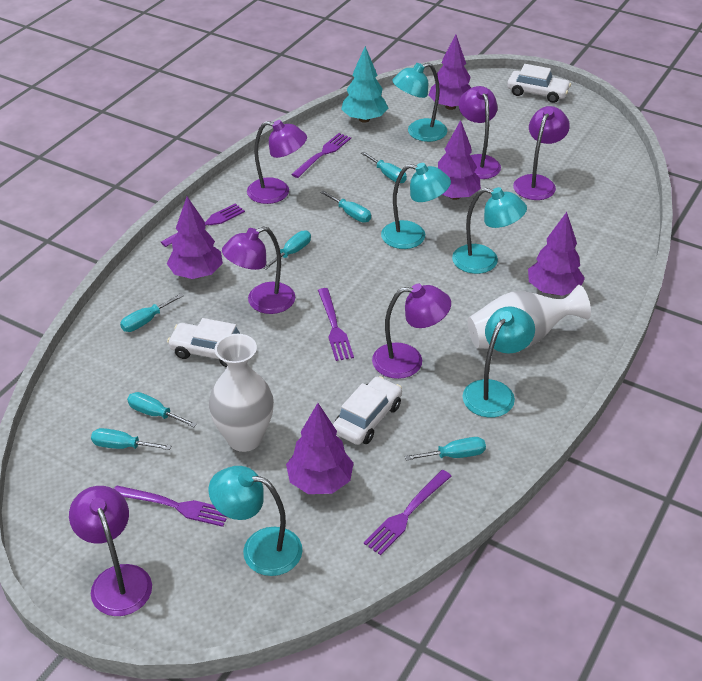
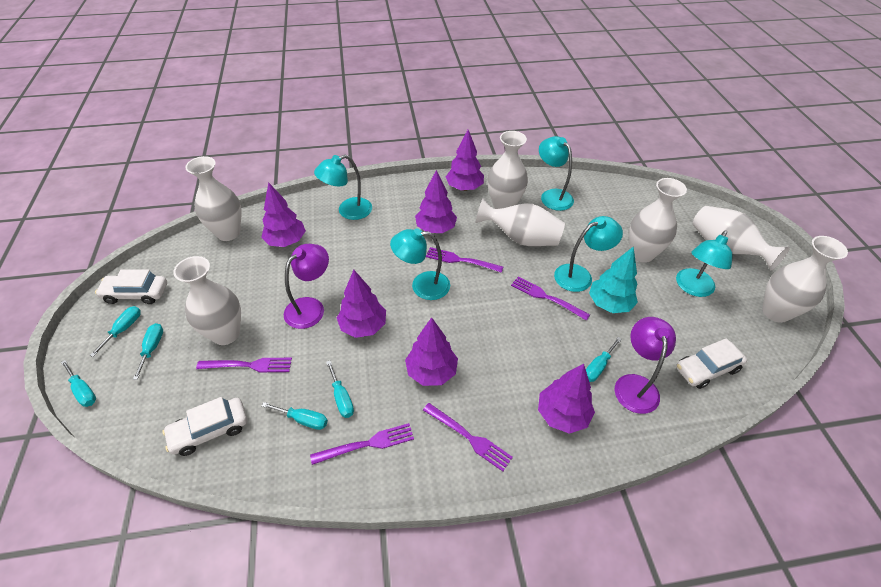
purple lamp: [69,486,152,616] [222,226,295,314] [247,120,307,204] [372,284,451,379] [459,86,501,179] [513,106,570,200] = 6 -> [284,244,329,329] [615,317,676,414] = 2
purple tree: [167,197,223,279] [286,403,354,494] [428,34,471,110] [438,120,481,200] [528,212,585,296] = 5 -> [261,182,306,247] [337,270,386,338] [405,317,458,386] [415,170,457,233] [446,130,484,191] [538,364,595,434] = 6
turquoise screwdriver: [91,428,171,450] [120,293,184,332] [127,392,197,427] [264,231,311,269] [320,191,371,222] [361,151,407,183] [405,437,486,461] = 7 -> [61,360,96,407] [90,306,141,357] [133,323,163,380] [262,402,328,430] [326,360,354,418] [586,337,622,382] = 6
white vase: [209,334,274,452] [468,285,591,349] = 2 -> [173,256,241,345] [185,156,241,241] [476,198,565,246] [487,131,528,209] [629,178,687,263] [693,206,790,270] [762,236,848,323] = 7

